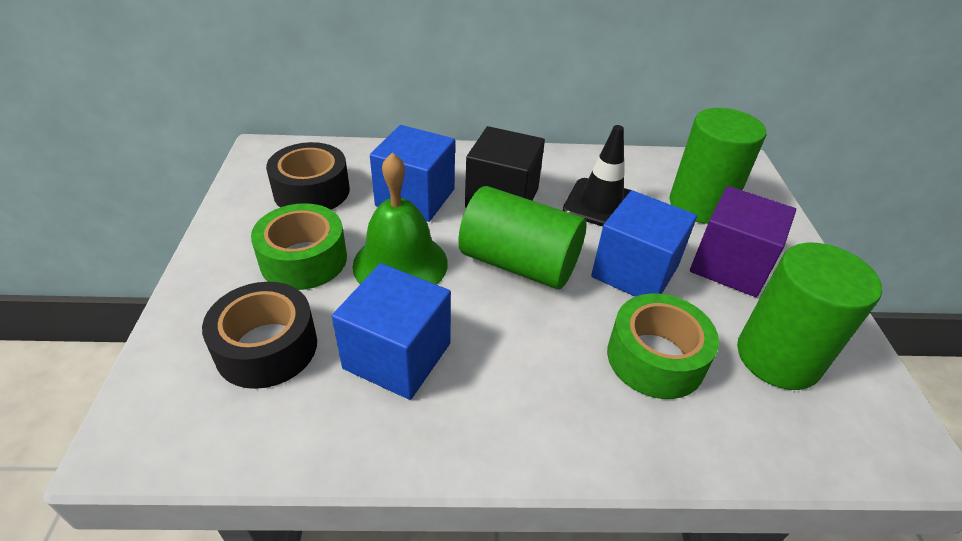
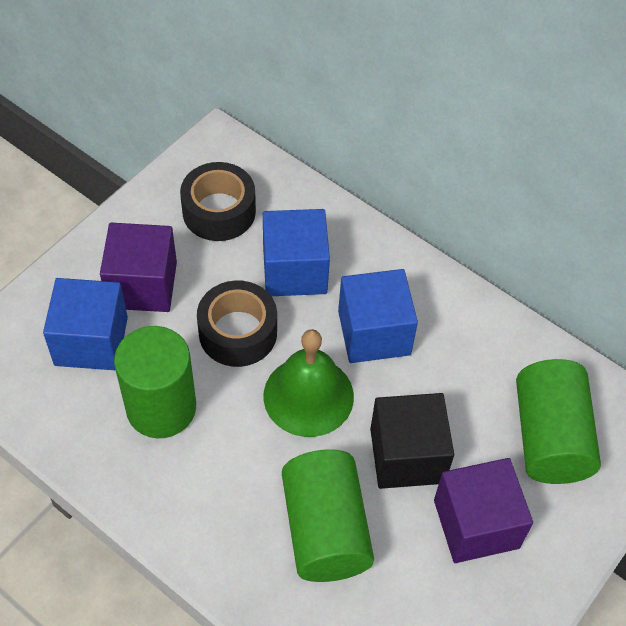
black traffic cone: [563,125,631,226] = 1 -> none = 0
green tape: [251,203,347,290] [607,293,719,399] = 2 -> none = 0
purple cube: [690,186,796,297] = 1 -> [100,223,177,312] [434,458,533,563] = 2

